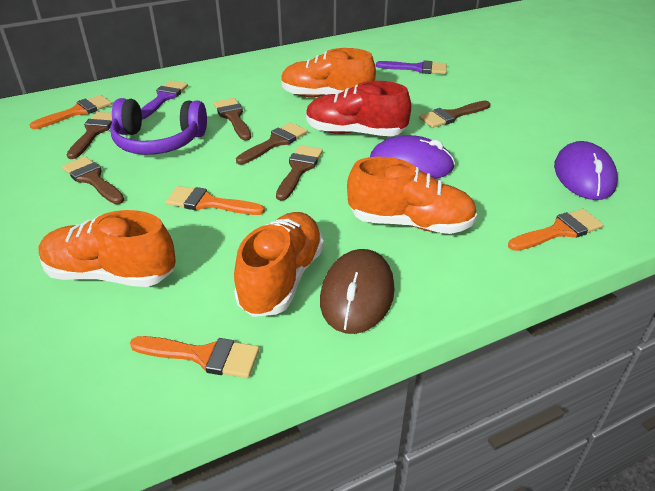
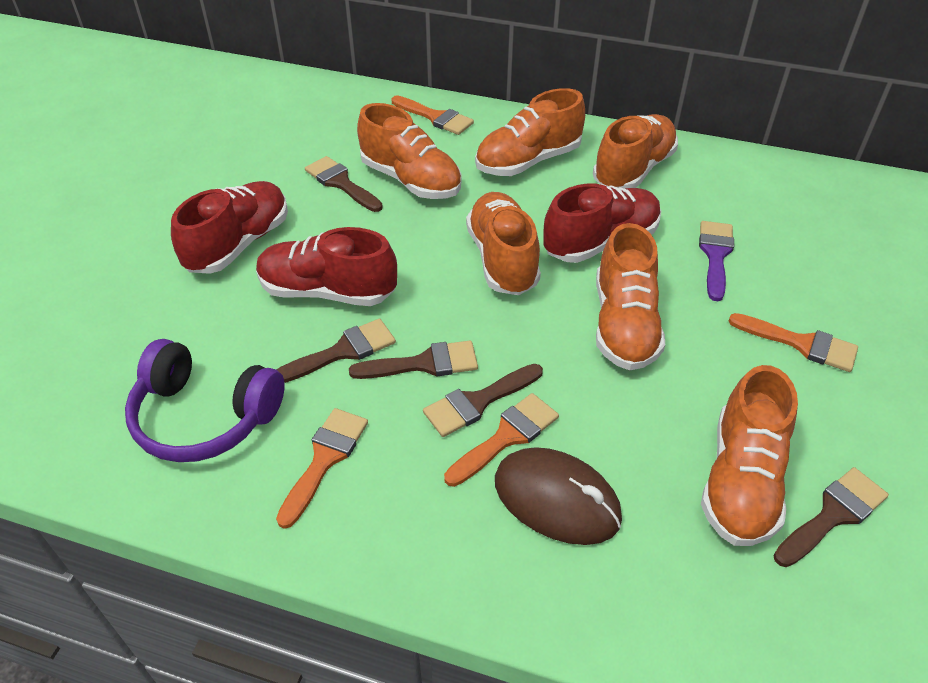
brown brush: [62,156,124,204] [66,112,112,159] [214,98,251,140] [236,122,308,165] [276,145,323,201] [419,101,490,128] = 6 -> [276,318,396,383] [305,156,383,212] [349,341,478,379] [423,364,543,437] [773,467,889,567] = 5
orange shoe: [38,210,176,287] [234,212,324,317] [281,48,376,97] [347,157,477,234] = 4 -> [357,103,462,199] [466,192,541,295] [475,88,585,176] [593,114,678,189] [596,223,665,370] [701,365,798,546] = 6
purple brush: [141,80,188,120] [376,60,447,74] = 2 -> [699,221,734,301] = 1
purple mouse: [370,135,455,179] [554,141,618,200] = 2 -> none = 0
red shoe: [306,81,411,136] = 1 -> [171,181,288,274] [256,227,397,306] [543,183,661,263] = 3

